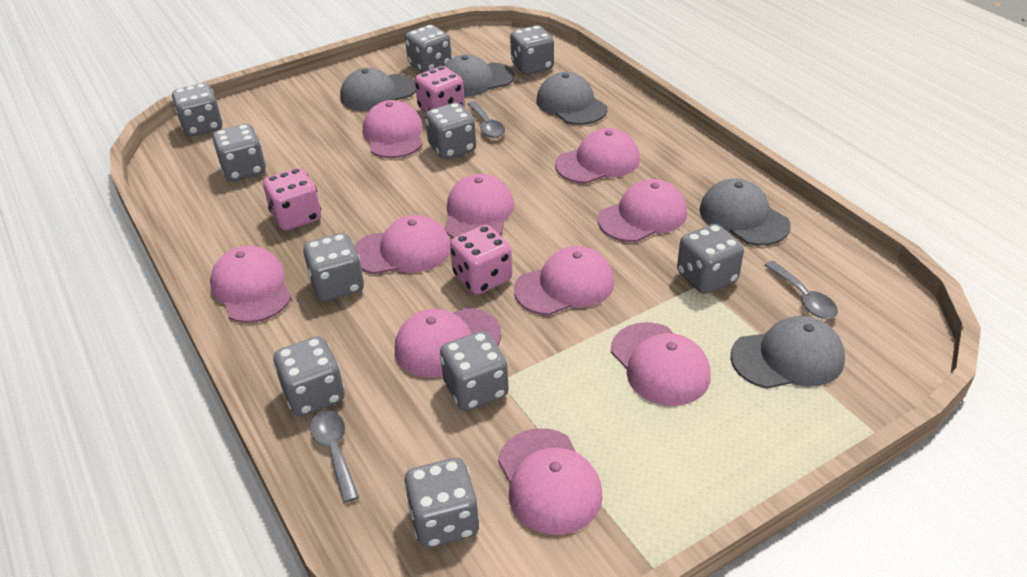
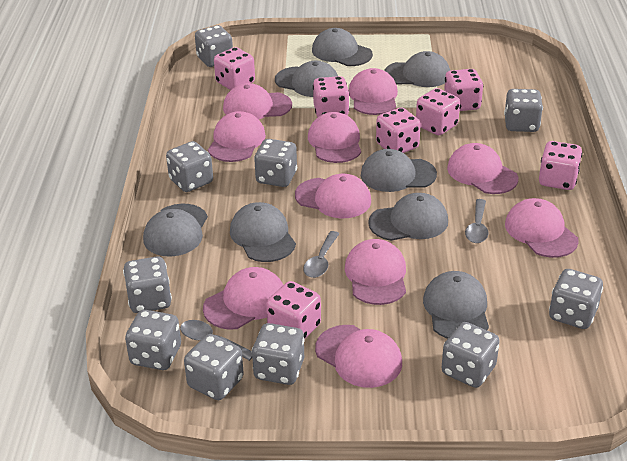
grey cap: [340,68,416,111] [444,54,515,97] [536,72,608,125] [699,179,791,245] [730,316,845,389] = 5 -> [143,204,208,257] [230,202,296,262] [275,61,338,97] [312,28,373,66] [361,149,437,192] [368,193,448,241] [384,51,450,87] [423,271,489,339] = 8
pink dice: [263,168,321,230] [415,66,465,112] [450,225,512,295] = 3 -> [214,47,255,90] [266,281,321,339] [313,76,350,117] [376,108,421,153] [416,88,460,135] [444,69,483,111] [539,141,582,190] = 7

